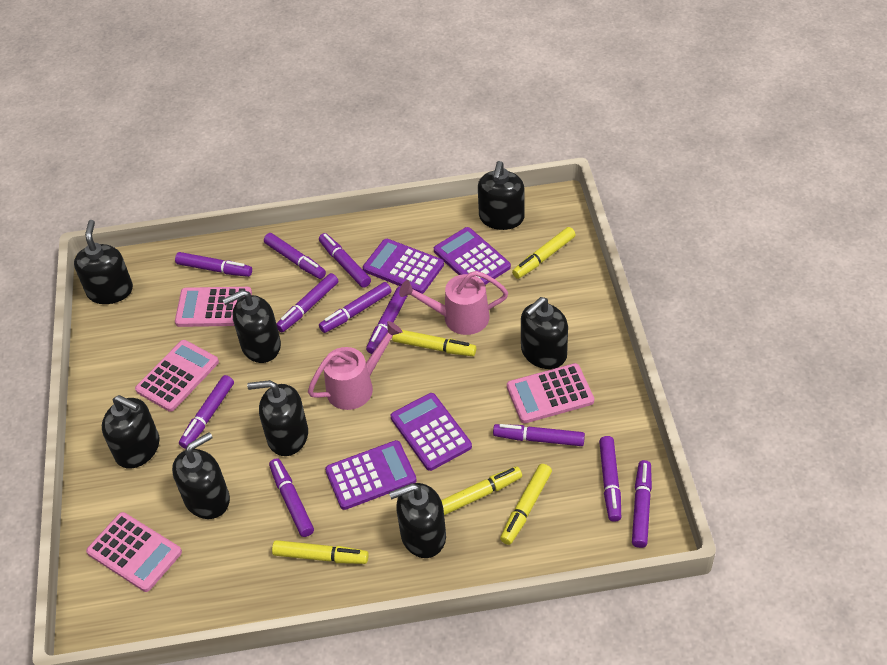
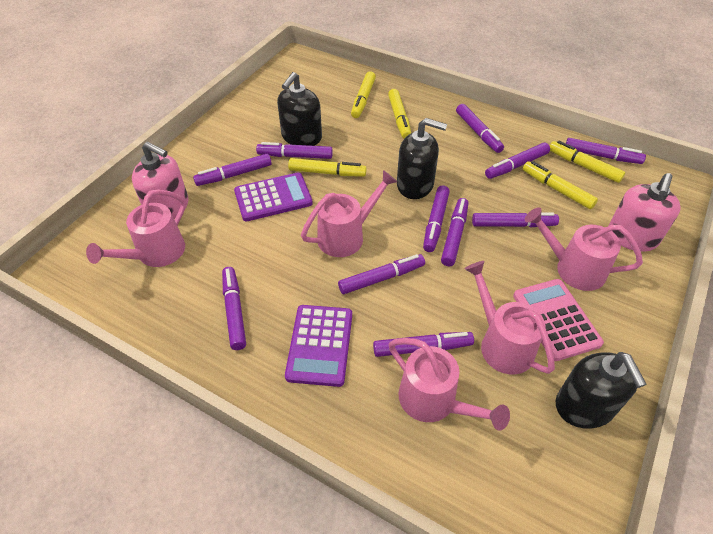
black soap dispenser: [74,220,133,304] [102,395,160,469] [172,432,230,519] [222,290,281,363] [247,380,308,456] [389,483,446,558] [478,161,525,230] [521,297,568,369] = 8 -> [277,72,322,146] [397,118,447,199] [556,352,647,429] = 3
pink calculator: [86,512,182,592] [135,340,219,412] [175,287,252,327] [507,363,594,423] = 4 -> [513,279,604,361] = 1
pink soap dispenser: none = 0 -> [132,141,188,219] [608,173,681,252] = 2
pink watering can: [308,321,403,410] [399,271,508,335] = 2 -> [86,189,186,267] [301,170,397,257] [389,338,510,431] [465,261,555,374] [525,207,643,291] = 5
purple calculator: [325,440,417,510] [363,239,444,294] [391,393,472,471] [434,227,511,285] = 4 -> [234,172,313,221] [285,305,352,387] = 2

